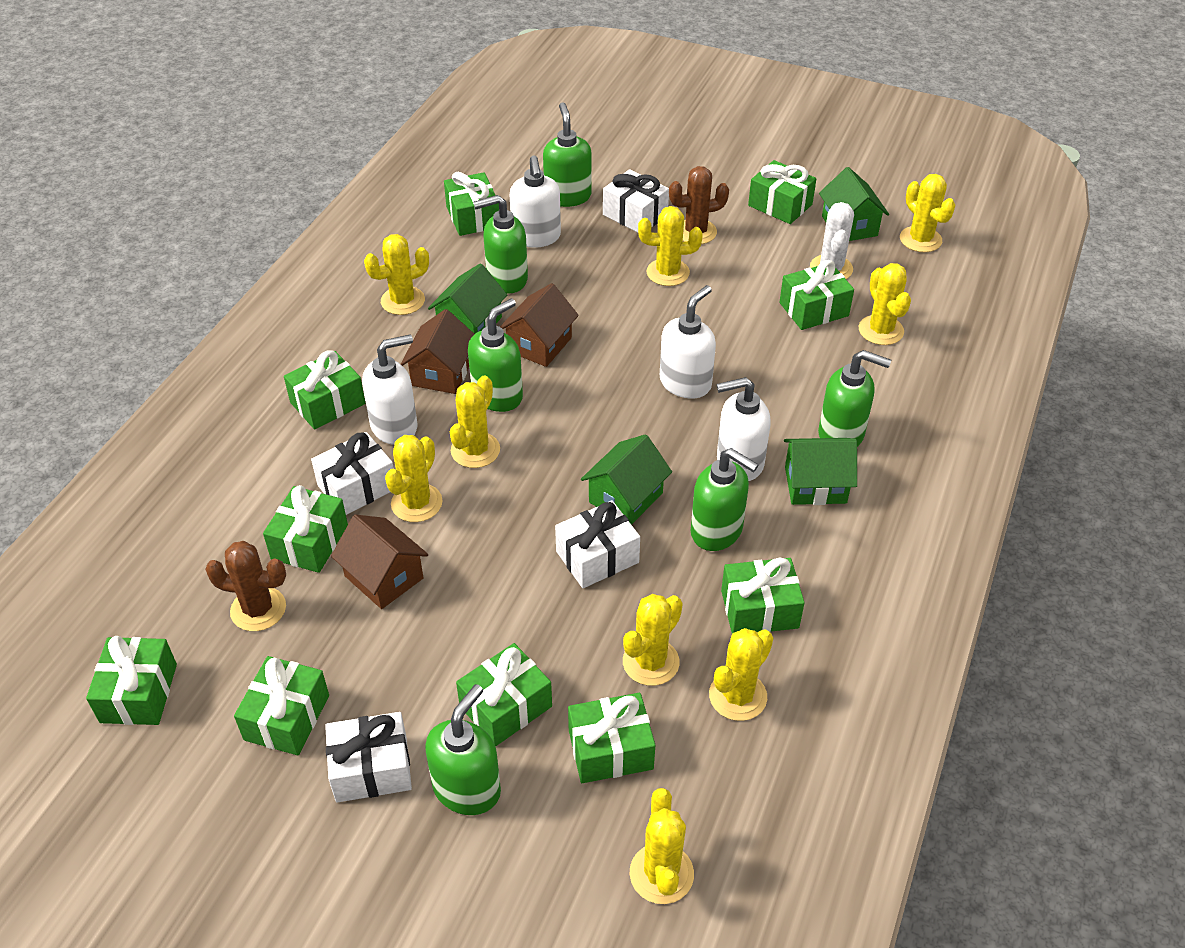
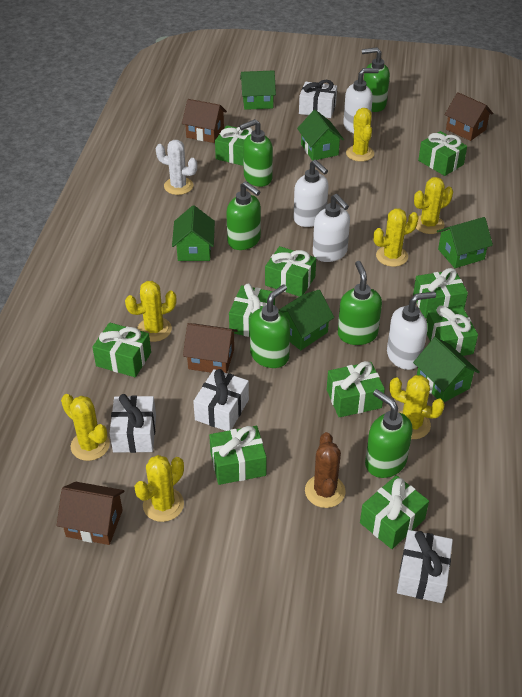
brown cactus: [205,541,286,631] [669,166,729,244] = 2 -> [305,432,346,508] = 1
brown house: [331,514,428,609] [401,309,474,394] [500,283,579,367] = 3 -> [57,482,124,545] [182,99,227,143] [183,323,238,373] [445,92,493,141] = 4
green house: [428,263,507,334] [581,434,672,525] [784,438,857,505] [819,167,889,241] = 4 -> [172,205,215,261] [240,70,276,110] [279,290,334,350] [297,110,344,161] [413,337,480,402] [437,217,493,268] = 6
yellow cactus: [364,234,429,315] [385,435,443,522] [450,376,500,468] [623,594,683,686] [630,788,694,904] [638,206,703,286] [709,628,773,721] [859,263,911,345] [900,174,955,252] = 9 -> [61,394,110,461] [125,281,177,342] [134,455,184,522] [346,108,374,162] [373,209,419,267] [389,375,445,439] [414,177,453,234] = 7

